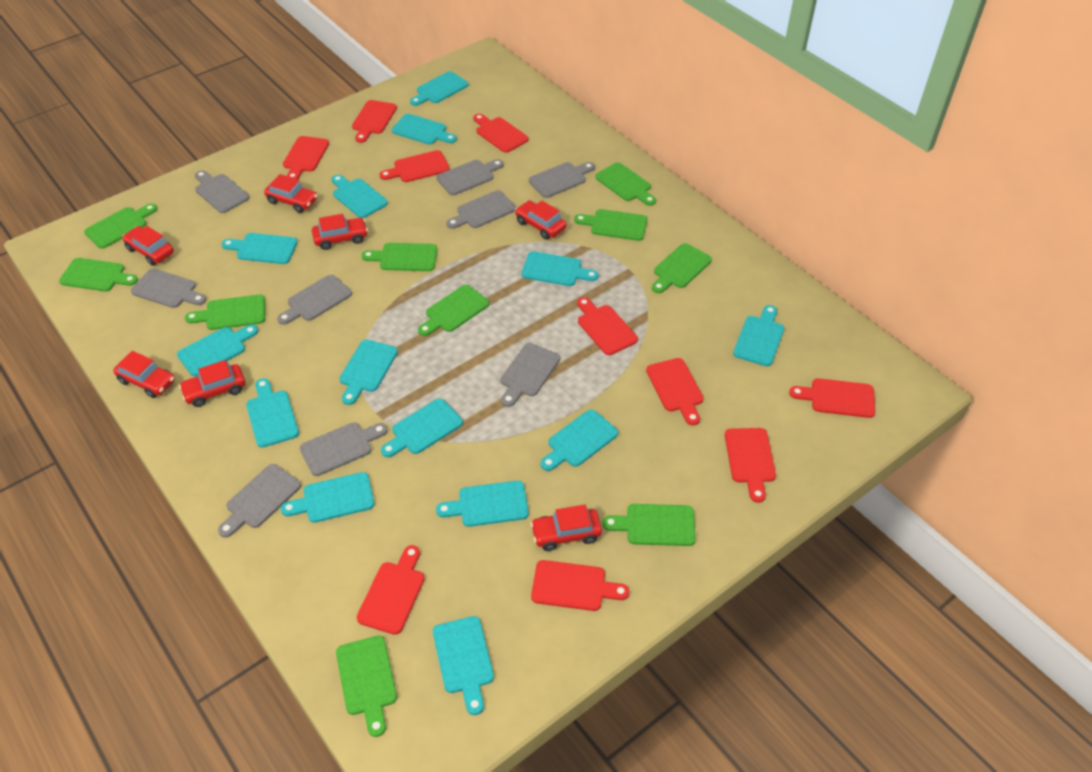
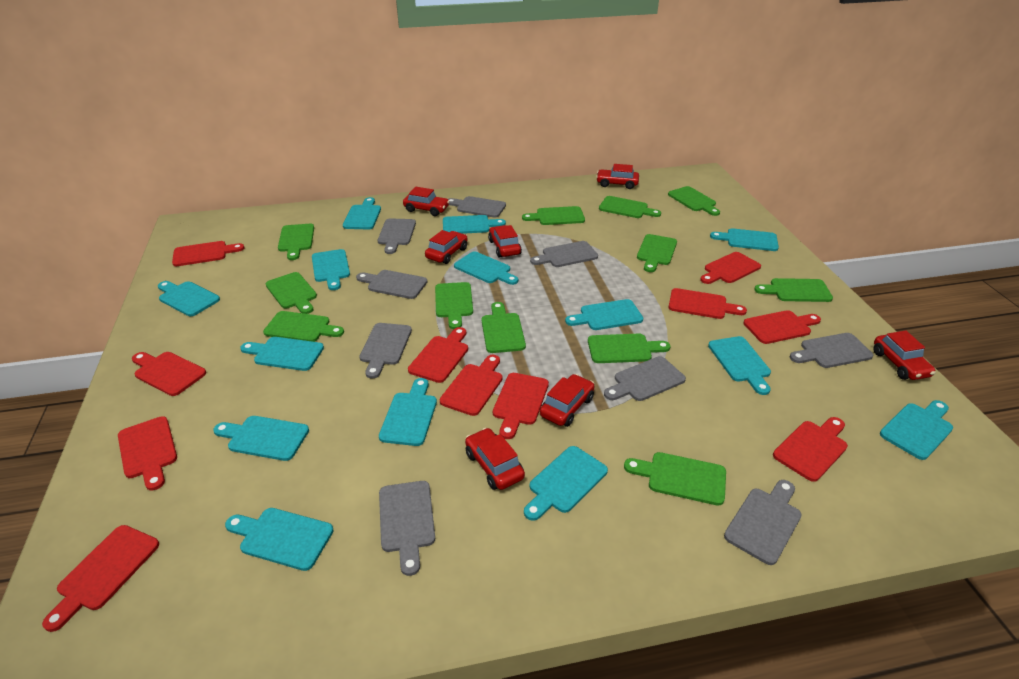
green cutting board: [59,258,138,291] [84,203,157,249] [185,295,265,330] [336,636,397,737] [362,243,437,271] [418,285,489,336] [574,209,647,241] [595,162,656,206] [602,504,696,546] [652,243,712,293] = 10 -> [263,311,344,342] [266,272,317,314] [278,224,314,260] [435,282,473,329] [481,302,526,353] [522,206,585,225] [588,334,670,363] [599,196,661,218] [624,452,726,506] [637,234,677,272] [668,186,720,216] [754,278,833,302] = 12
red cutting board: [283,136,329,180] [352,100,397,143] [357,545,425,635] [380,150,450,182] [473,114,529,153] [531,560,629,611] [577,297,638,355] [646,358,704,426] [725,428,776,503] [789,378,875,418] = 10 -> [42,525,159,632] [118,416,177,490] [132,352,206,396] [172,241,245,266] [408,327,468,383] [440,355,503,416] [493,373,549,439] [669,288,747,319] [700,252,761,284] [743,310,821,344] [773,417,848,482] = 11

